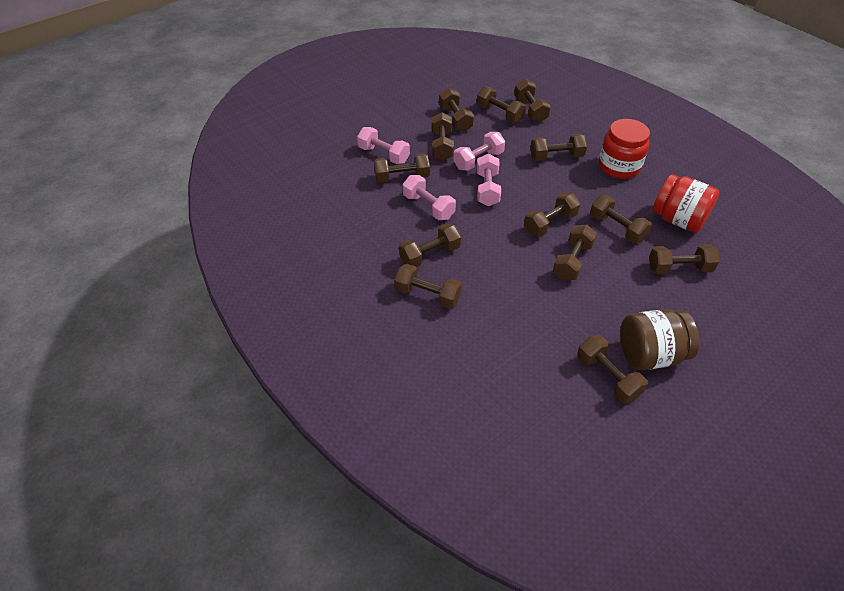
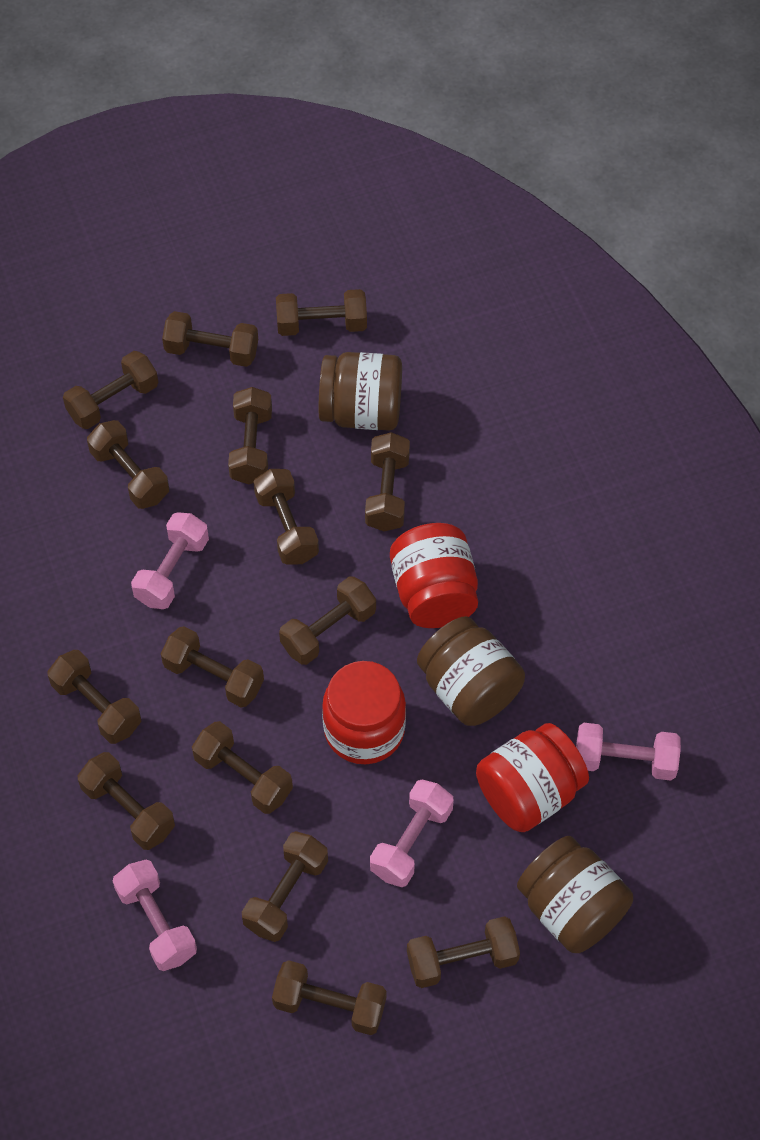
brown dumbbell: [374,153,430,183] [394,264,462,309] [399,223,461,267] [432,112,454,160] [439,88,474,132] [477,86,526,123] [514,79,551,123] [524,192,580,237] [530,134,587,161] [553,225,597,280] [577,335,648,403] [590,195,652,243] [649,244,720,275] = 13 -> [47,650,141,744] [63,351,158,429] [77,752,175,850] [87,420,169,509] [161,626,264,708] [162,311,258,367] [192,721,293,814] [228,387,272,484] [242,831,328,942] [254,469,319,565] [272,960,386,1035] [276,289,367,336] [279,576,376,665] [365,432,410,531] [407,916,520,988] = 15
brown jar: [620,309,699,370] = 1 -> [319,352,402,431] [417,616,525,726] [517,836,633,953] = 3
red jar: [599,119,650,179] [653,174,719,233] = 2 -> [322,661,406,764] [390,523,478,628] [476,723,589,832] = 3

